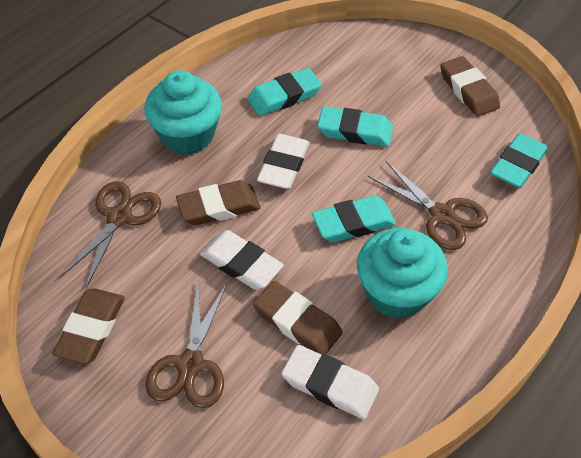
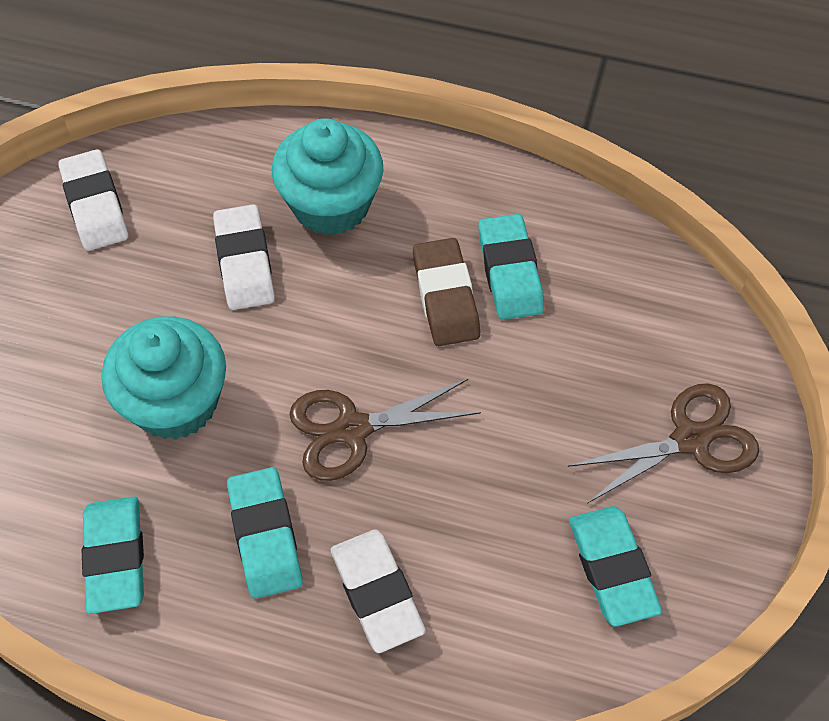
brown eraser: [53,288,125,364] [176,180,260,225] [253,281,343,355] [440,56,500,117] = 4 -> [413,238,480,346] = 1
brown scissors: [60,181,161,288] [145,283,227,408] [368,160,488,250] = 3 -> [289,379,481,481] [568,383,759,504] = 2

